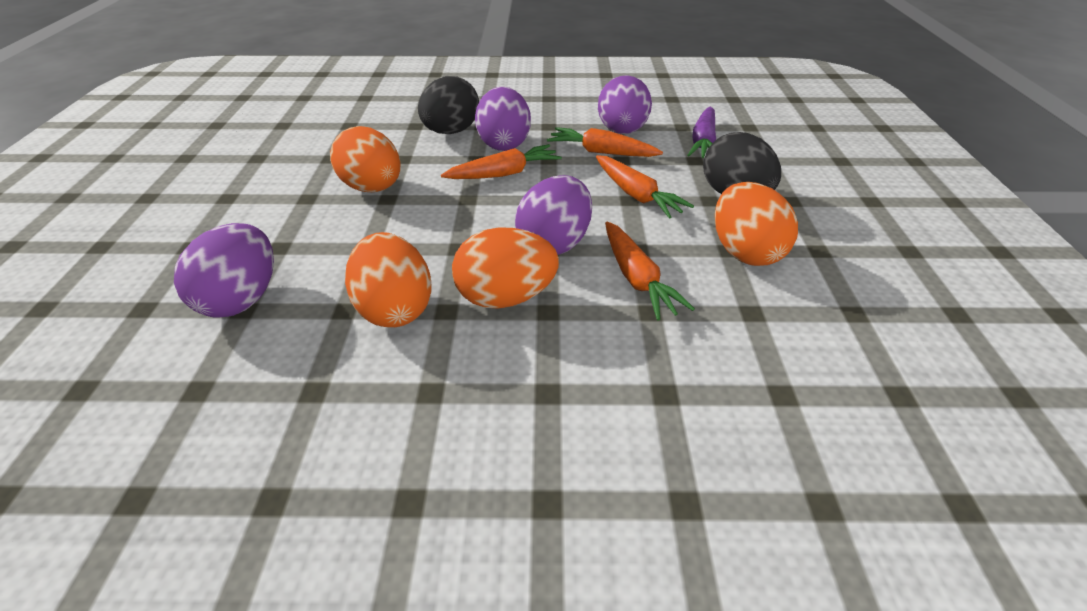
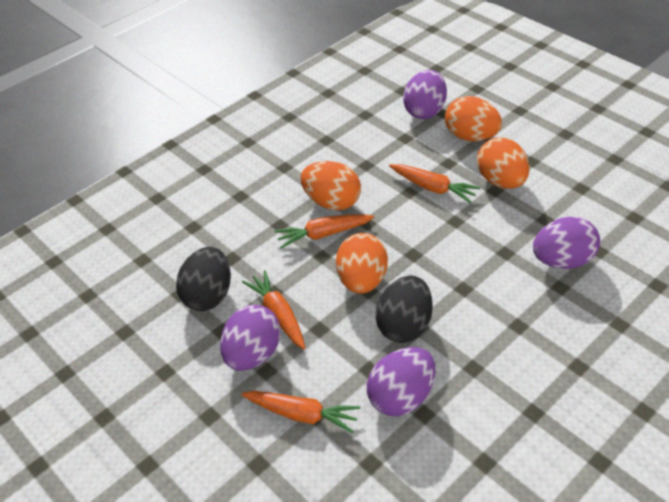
purple carrot: [688,107,716,158] = 1 -> none = 0

